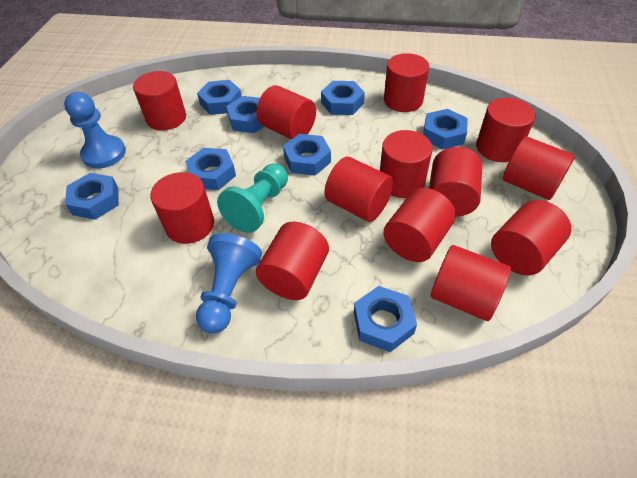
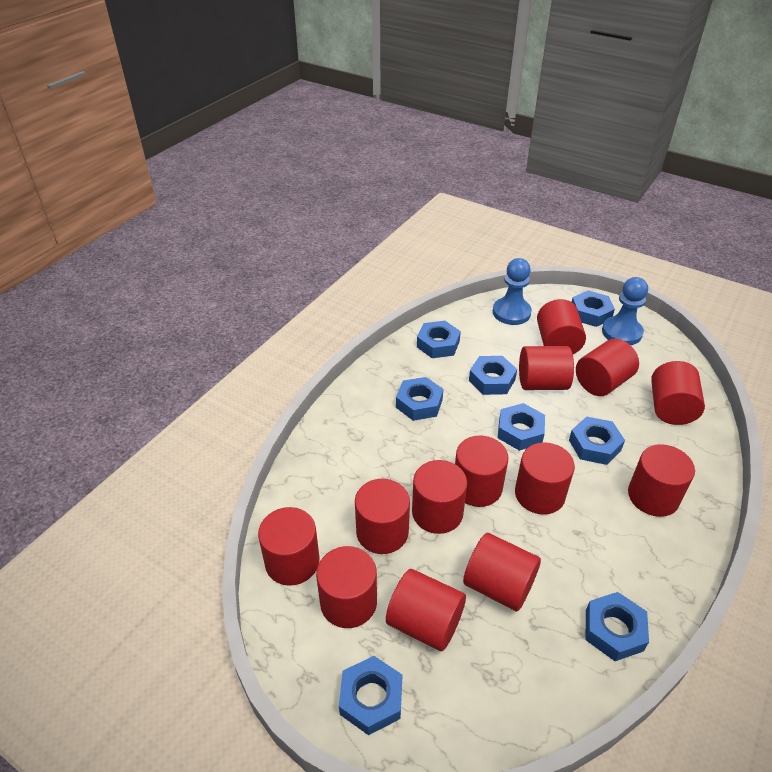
turquoise pawn: [217,163,288,233] = 1 -> none = 0

